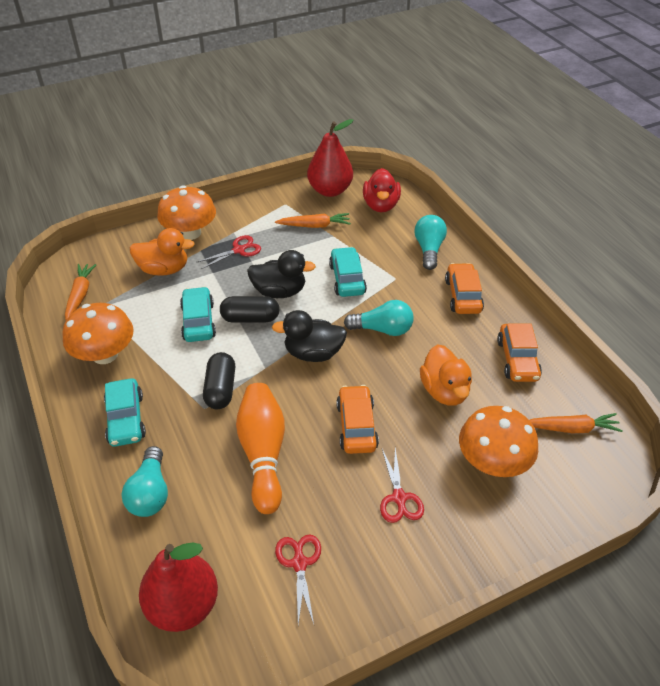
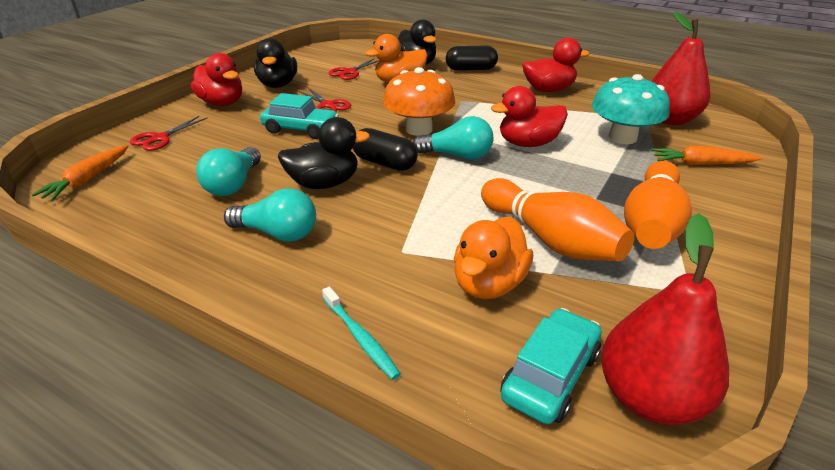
black duck: [247,250,316,298] [272,310,347,362] = 2 -> [254,38,297,88] [277,117,370,189] [398,19,436,65] = 3
orange bowling pin: [236,383,285,514] = 1 -> [481,178,634,261] [624,161,692,249] = 2
orange car: [336,385,379,454] [445,263,484,314] [497,323,542,382] = 3 -> none = 0
orange carrot: [65,264,97,320] [275,213,351,228] [529,413,623,433] = 3 -> [32,145,128,201] [651,146,762,165] = 2
orange mushroom: [62,303,134,364] [157,185,216,240] [459,406,538,477] = 3 -> [383,67,455,136] = 1
red duck: [363,168,401,212] = 1 -> [191,53,242,106] [491,86,568,147] [523,38,589,92] = 3
turquoise car: [104,378,146,447] [180,287,216,342] [329,247,367,297] = 3 -> [260,93,339,139] [501,308,601,424] = 2
turquoise mushroom: none = 0 -> [592,74,670,144] = 1
turquoise toothbrush: none = 0 -> [322,287,401,380] = 1

